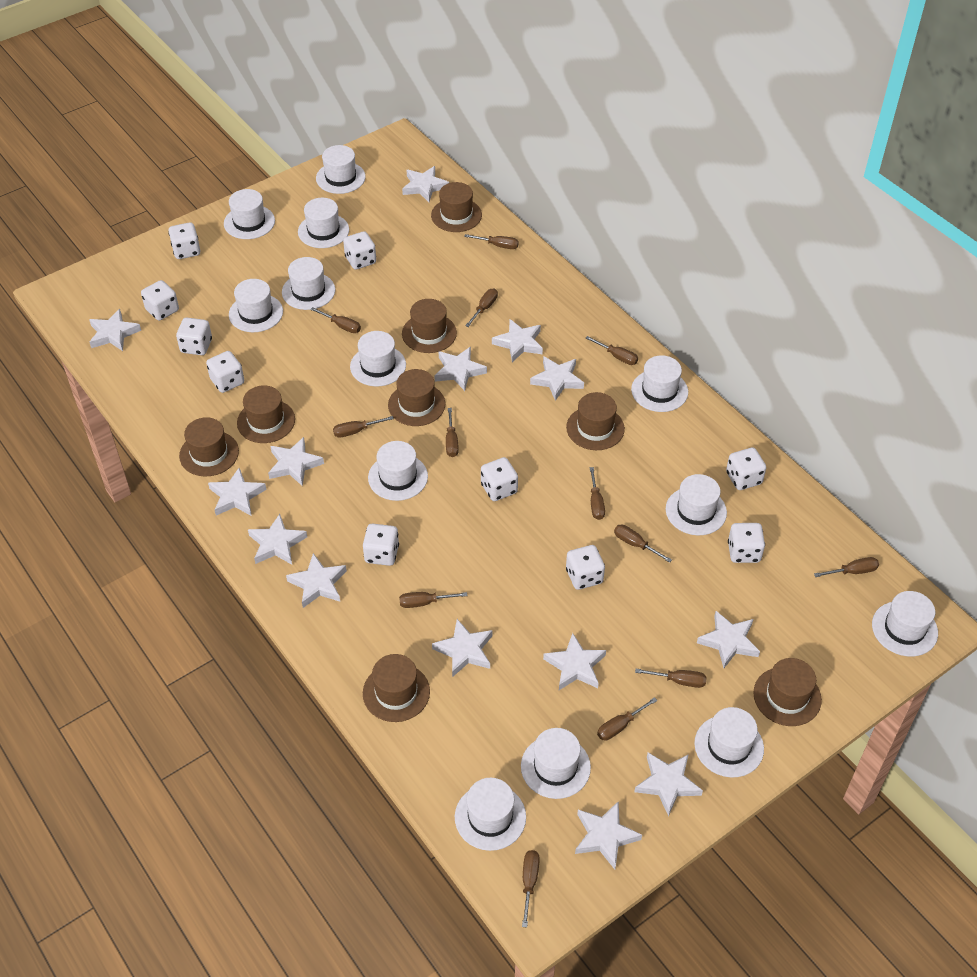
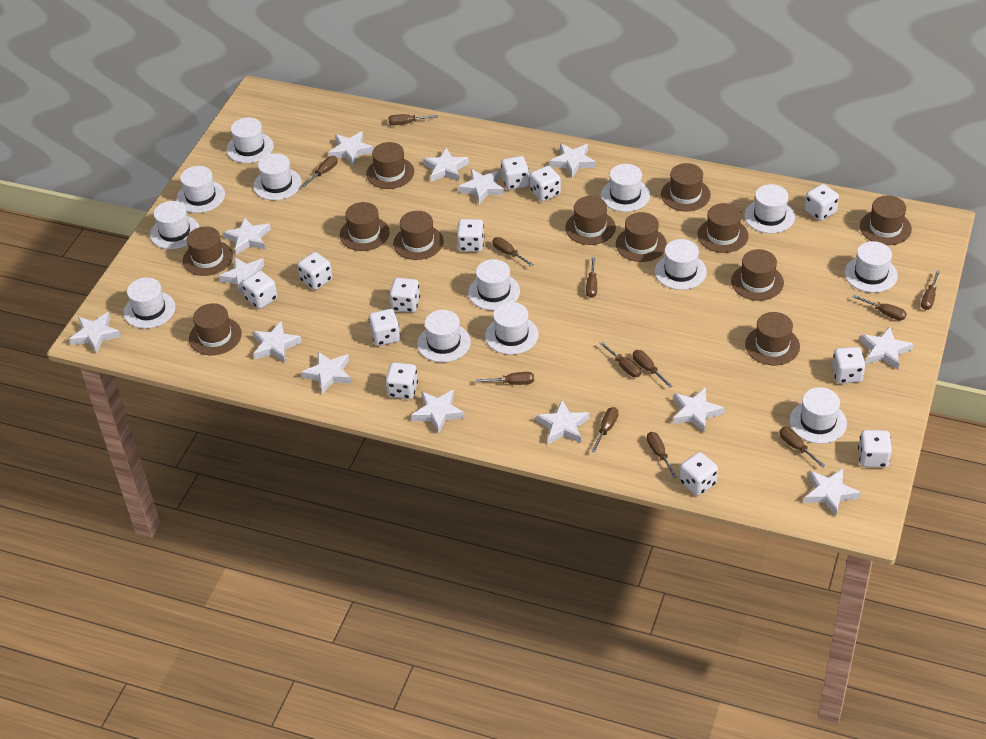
brown hat: [179,417,239,476] [237,385,295,443] [363,654,430,722] [388,369,445,426] [402,299,457,353] [431,182,482,232] [566,392,625,450] [753,658,822,726] = 8 -> [183,226,233,276] [189,303,242,355] [340,202,390,251] [366,142,414,189] [393,211,444,260] [565,196,616,245] [616,212,667,262] [661,163,711,211] [697,203,749,253] [731,249,784,301] [745,312,800,365] [860,196,912,245] = 12
brown screwdriver: [310,307,361,333] [333,416,394,438] [399,592,468,608] [446,408,459,457] [464,234,519,249] [465,289,498,327] [522,850,540,928] [585,336,638,365] [589,467,605,520] [597,697,658,741] [614,525,672,563] [635,669,707,688] [814,557,879,577] = 13 -> [302,156,338,187] [388,114,438,125] [476,372,534,385] [492,237,534,266] [586,257,597,298] [591,407,618,453] [599,342,641,377] [633,350,672,388] [647,432,677,478] [779,427,825,468] [853,295,907,321] [921,270,940,310] = 12
white dice: [141,280,179,321] [168,222,201,259] [176,318,212,355] [206,351,244,393] [343,231,376,270] [363,523,399,566] [481,457,518,501] [566,545,605,590] [726,448,766,490] [728,523,765,563] = 10 -> [242,271,277,309] [298,252,332,290] [369,309,400,346] [385,362,418,399] [389,278,420,313] [456,219,485,252] [501,156,529,190] [530,166,561,201] [680,452,718,496] [805,184,839,221] [832,347,866,384] [858,430,892,467] = 12

